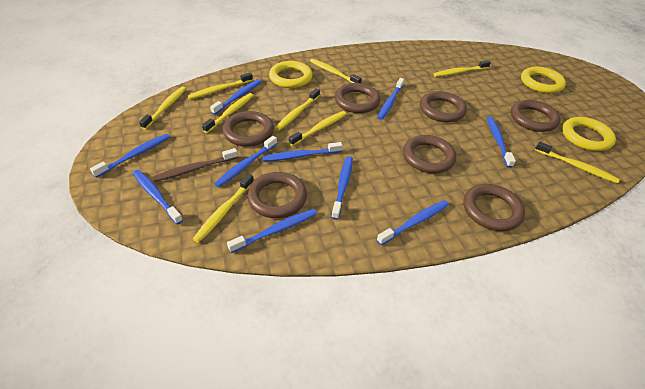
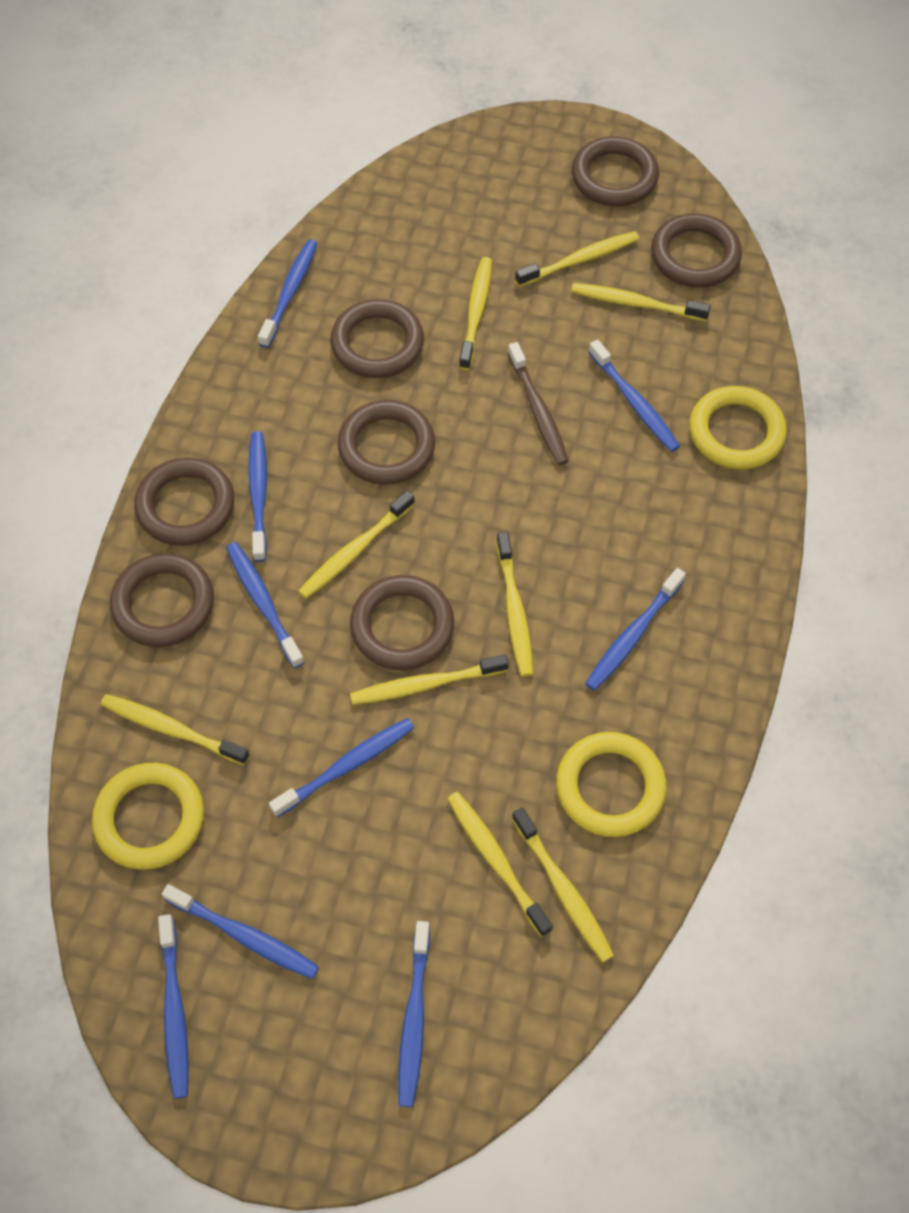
blue toothbrush: [90,134,170,178] [133,170,183,224] [210,79,261,115] [214,136,277,187] [227,209,317,253] [262,142,343,162] [331,156,353,220] [377,78,404,120] [377,200,449,245] [487,116,516,168] = 10 -> [158,914,189,1099] [162,884,319,979] [226,542,305,668] [248,431,267,562] [258,239,317,348] [269,718,414,817] [398,921,430,1107] [585,568,686,691] [588,339,680,452] = 9

